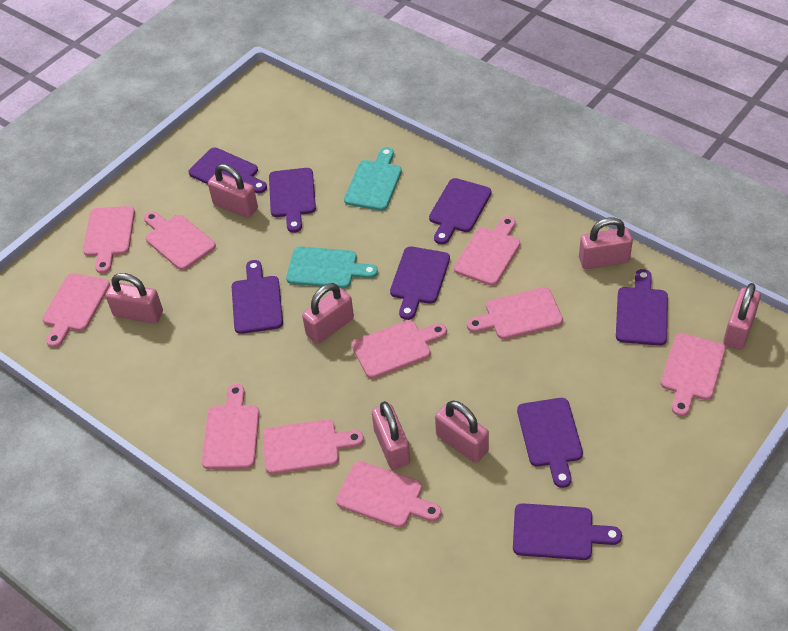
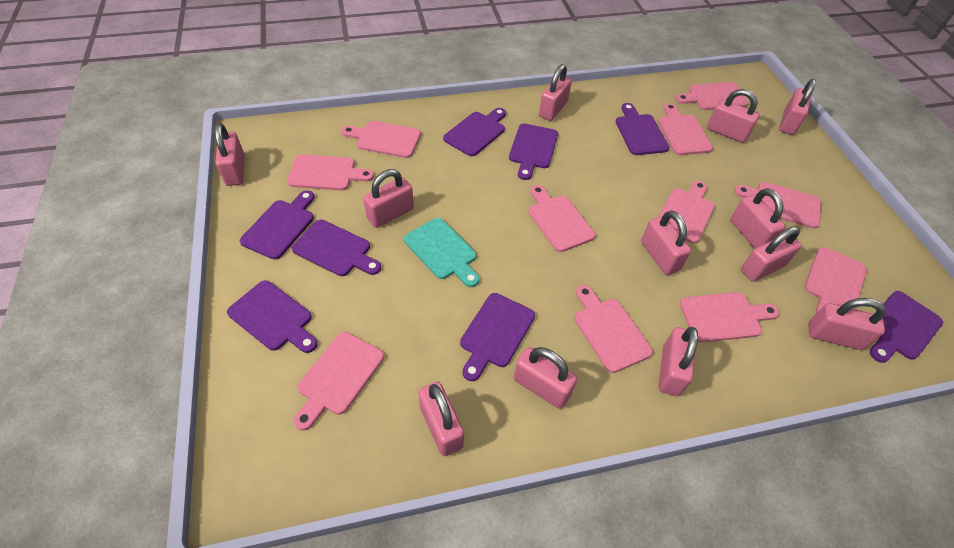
pink cutting board: [42,273,110,348] [83,206,135,274] [144,211,216,270] [202,384,260,469] [263,419,364,474] [336,461,442,528] [352,320,447,379] [454,216,520,286] [467,287,563,339] [661,333,726,416] = 10 -> [287,154,374,190] [294,332,384,430] [342,121,421,158] [528,185,596,252] [574,285,653,373] [658,103,713,155] [658,181,715,243] [676,82,749,110] [679,292,779,343] [734,182,821,228] [805,247,867,314] = 11
pink padlock: [106,273,163,324] [208,164,258,218] [302,283,354,344] [372,401,410,470] [435,401,489,463] [579,217,633,269] [723,283,761,350] = 7 -> [215,123,245,186] [363,169,414,228] [418,382,464,456] [514,347,577,409] [539,64,572,121] [641,210,691,275] [658,327,698,396] [707,89,760,143] [730,188,785,249] [741,226,802,282] [779,79,816,135] [808,298,886,350] = 12
turquoise cutting board: [286,247,378,289] [344,147,402,211] = 2 -> [404,218,479,287] = 1

